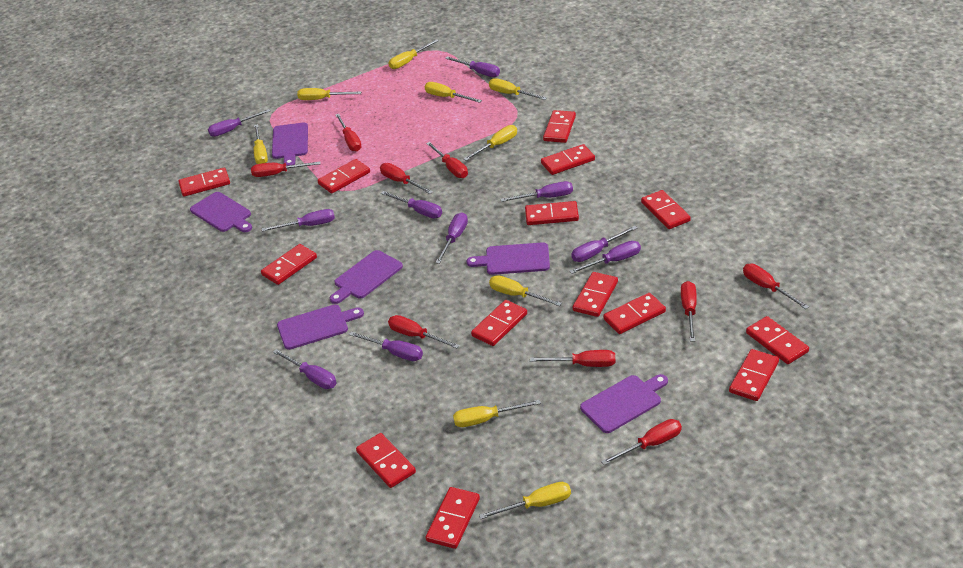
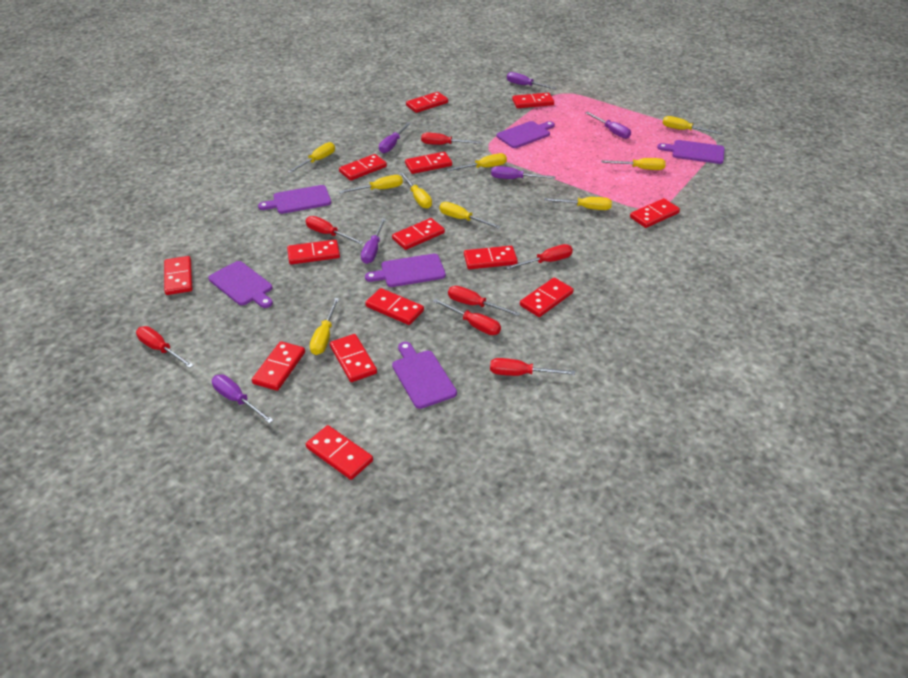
purple screwdriver: [208,109,271,137] [262,209,335,232] [273,349,337,389] [349,331,423,361] [381,191,442,218] [435,212,468,264] [445,56,500,77] [500,181,573,202] [569,241,641,274] [571,225,637,262] = 10 -> [212,374,274,424] [361,218,386,264] [379,122,411,153] [491,166,556,179] [507,72,557,90] [585,112,631,139] = 6
red screwdriver: [251,162,321,177] [335,114,362,152] [380,163,433,194] [388,315,460,349] [426,142,468,178] [530,350,615,367] [601,419,682,465] [681,281,697,342] [743,264,809,309] = 9 -> [136,326,194,368] [306,216,364,244] [421,133,481,145] [433,299,501,335] [448,286,520,316] [490,358,575,376] [506,244,573,269] = 7

